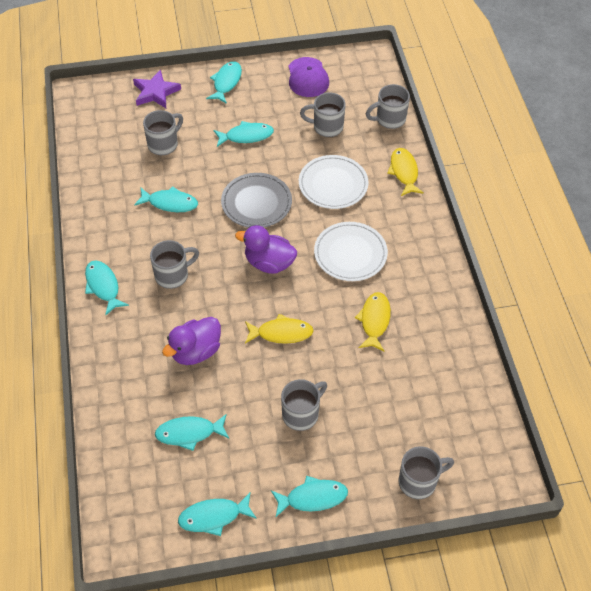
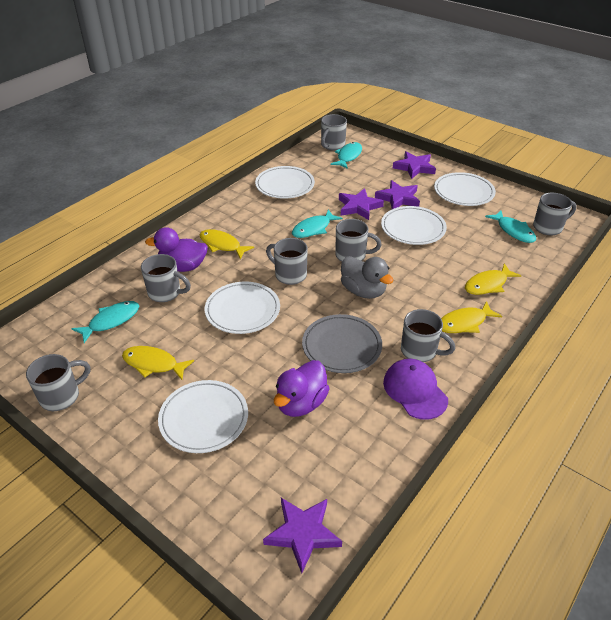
grey duck: none = 0 -> [341,256,394,299] = 1
grey mug: [143,110,183,155] [150,240,199,289] [281,379,327,431] [300,93,346,137] [366,84,410,129] [398,446,454,499] = 6 -> [26,354,90,411] [141,254,191,302] [266,238,308,285] [321,114,347,150] [335,219,382,261] [401,309,455,362] [533,193,577,235] = 7
purple star: [133,69,181,108] = 1 -> [263,498,342,574] [339,188,384,220] [375,180,420,209] [393,151,436,179] = 4
turquoise fish: [85,260,129,316] [134,186,198,212] [155,414,229,451] [178,492,257,536] [206,61,242,104] [214,121,274,147] [271,476,348,517] = 7 -> [71,301,139,343] [292,209,343,238] [330,142,362,169] [485,210,536,243] = 4
white plate: [299,155,368,209] [314,222,388,281] = 2 -> [158,380,248,453] [205,282,280,334] [255,166,315,199] [381,206,447,245] [434,172,496,206] = 5
yellow fish: [245,314,314,344] [355,292,391,351] [387,148,424,196] = 3 -> [122,346,194,380] [200,229,254,259] [441,301,502,333] [465,263,521,295] = 4

